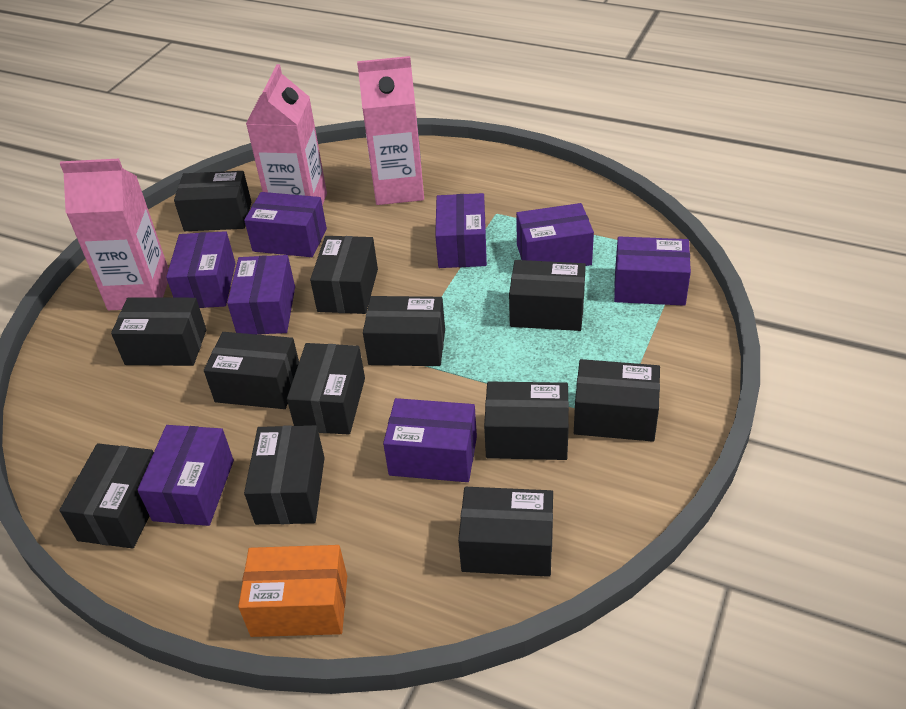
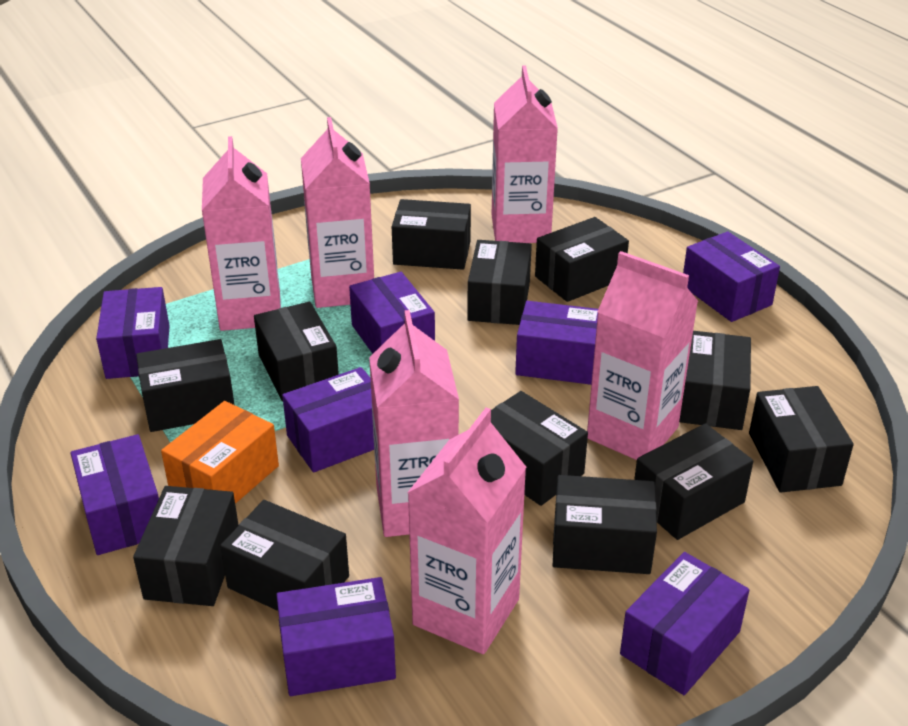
pink carton: [60,159,169,310] [246,64,327,206] [357,56,424,205] = 3 -> [202,136,281,331] [301,117,374,308] [369,310,459,537] [407,408,526,654] [492,65,558,243] [587,251,698,460] = 6

